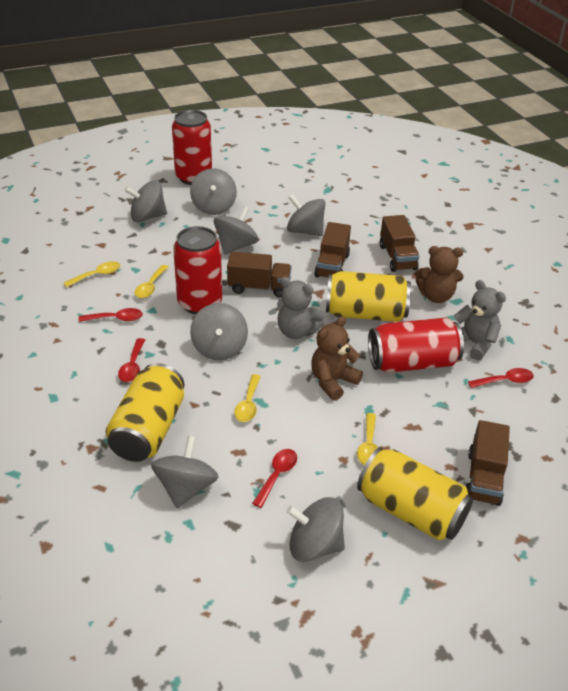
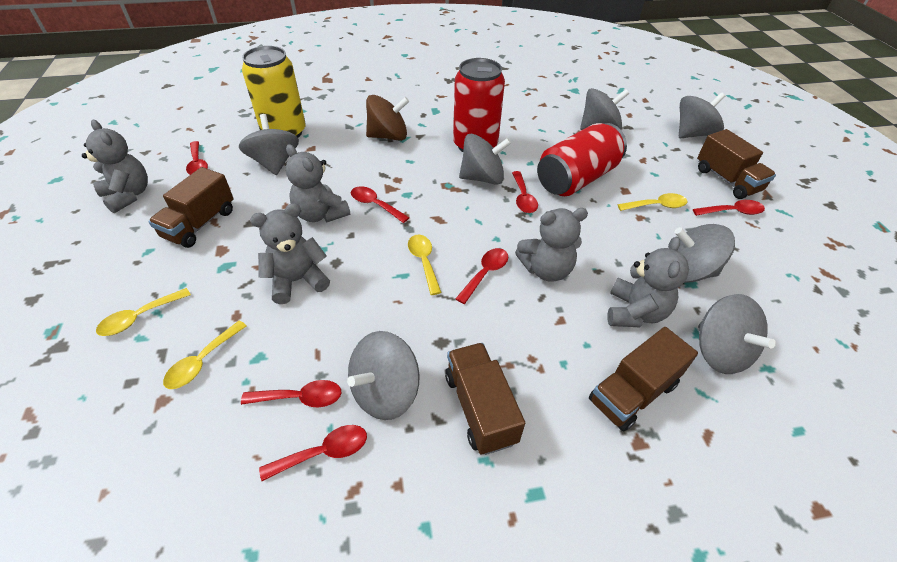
brown spinning top: none = 0 -> [366,95,409,141] = 1
brown teddy bear: [311,316,363,401] [415,246,464,303] = 2 -> none = 0
grey teddy bear: [277,277,325,339] [454,280,506,360] = 2 -> [82,120,148,213] [250,203,330,304] [286,144,350,222] [515,208,588,282] [607,237,689,327] = 5
red can: [172,110,212,185] [173,226,222,314] [368,318,464,373] = 3 -> [453,58,505,152] [537,123,627,196] = 2
red spoon: [79,308,143,322] [118,338,145,382] [252,449,297,508] [468,368,534,388] = 4 -> [186,141,208,175] [241,380,342,407] [259,425,367,481] [351,186,409,223] [456,248,508,304] [512,171,538,213] [693,200,765,216] = 7
yellow can: [106,363,185,462] [326,271,411,322] [357,447,473,541] = 3 -> [242,46,306,138] = 1

